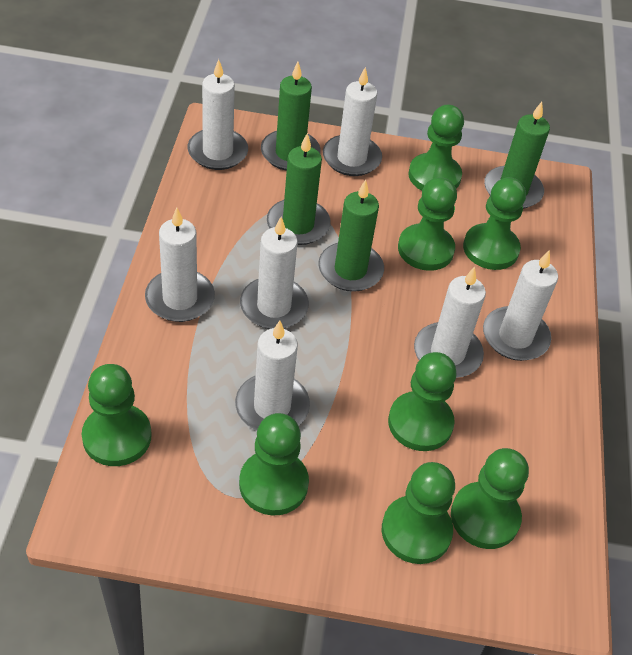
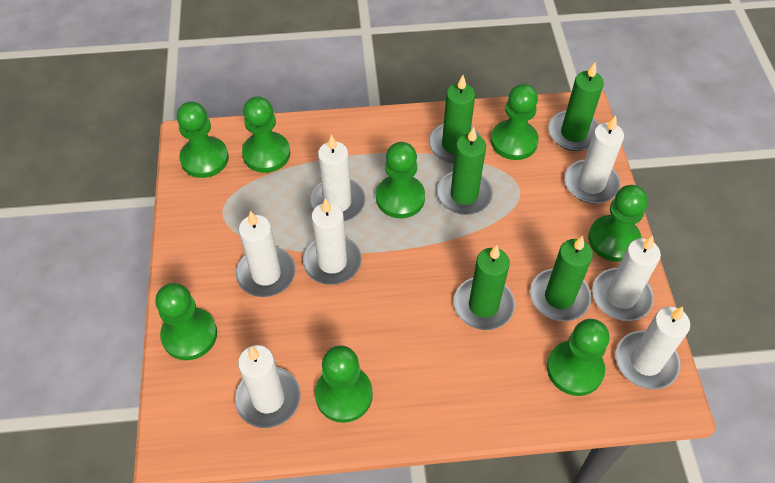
green candle: [261,62,321,171] [267,133,331,245] [318,180,384,292] [484,102,550,209] = 4 -> [429,75,481,163] [437,127,493,215] [454,245,515,330] [530,236,593,321] [548,62,604,151] = 5

